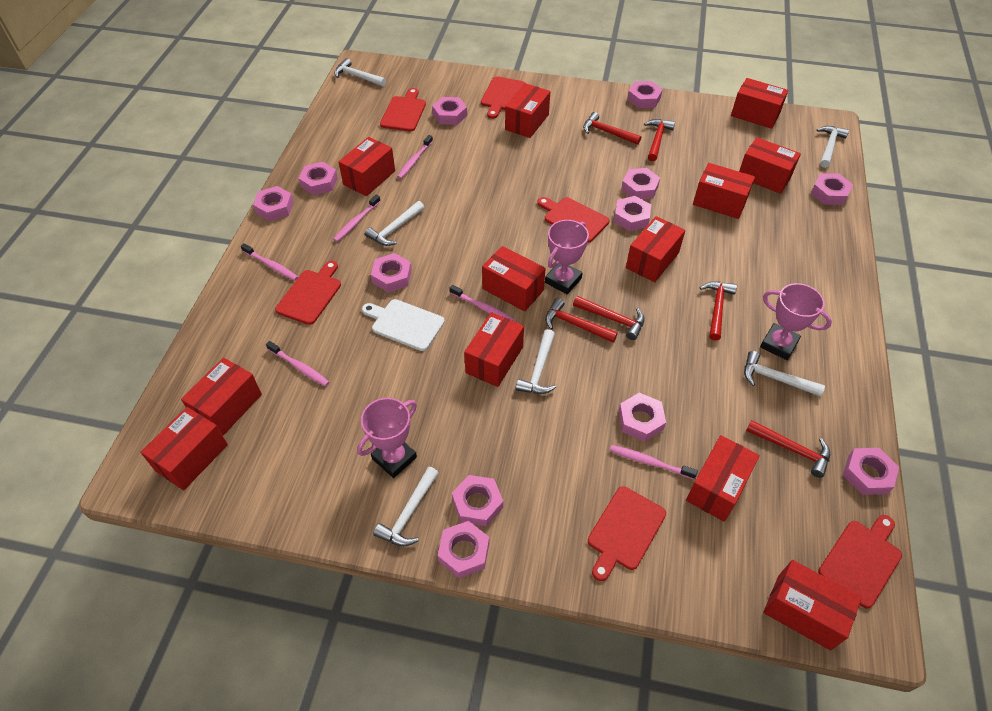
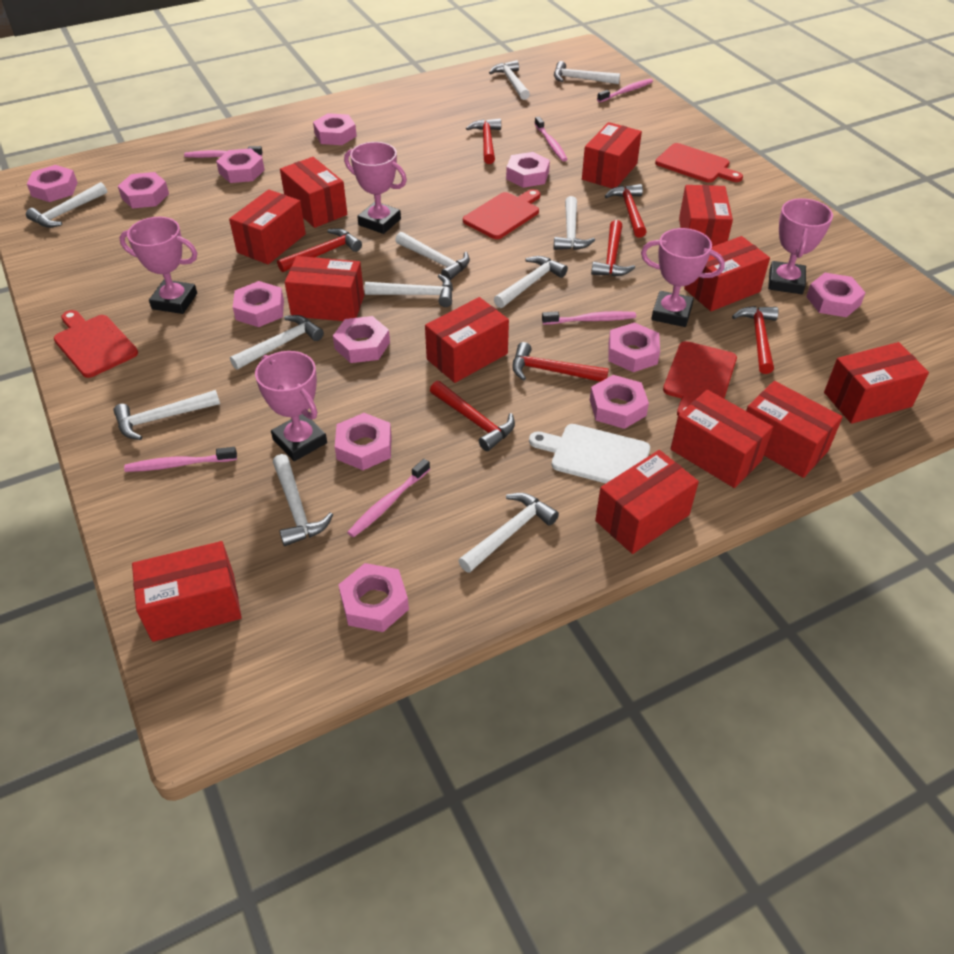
pink trophy: [357,398,417,478] [545,220,589,294] [760,283,832,360] = 3 -> [119,217,197,314] [255,351,327,461] [344,142,407,234] [641,228,725,327] [768,198,833,294] = 5
red cutting board: [275,260,341,325] [380,88,426,131] [481,76,525,119] [537,197,610,243] [588,486,666,581] [818,515,902,609] = 6 -> [54,310,138,378] [463,189,541,239] [655,143,743,183] [663,341,737,415] = 4
red hammer: [545,298,618,343] [573,296,645,340] [583,112,641,145] [644,119,675,161] [700,281,737,341] [746,420,830,478] = 6 -> [277,228,362,272] [430,381,515,451] [466,119,501,164] [512,342,609,382] [591,220,635,276] [605,184,646,238] [732,306,778,374] = 7
white hammer: [334,58,386,86] [365,201,424,246] [373,467,438,546] [515,329,556,394] [744,351,825,397] [817,126,849,168] = 6 -> [26,182,107,228] [113,390,220,440] [230,315,324,370] [273,454,333,546] [365,274,453,307] [395,232,470,280] [458,493,559,573] [489,60,530,100] [494,256,568,308] [554,61,620,84] [554,196,595,250] = 11

